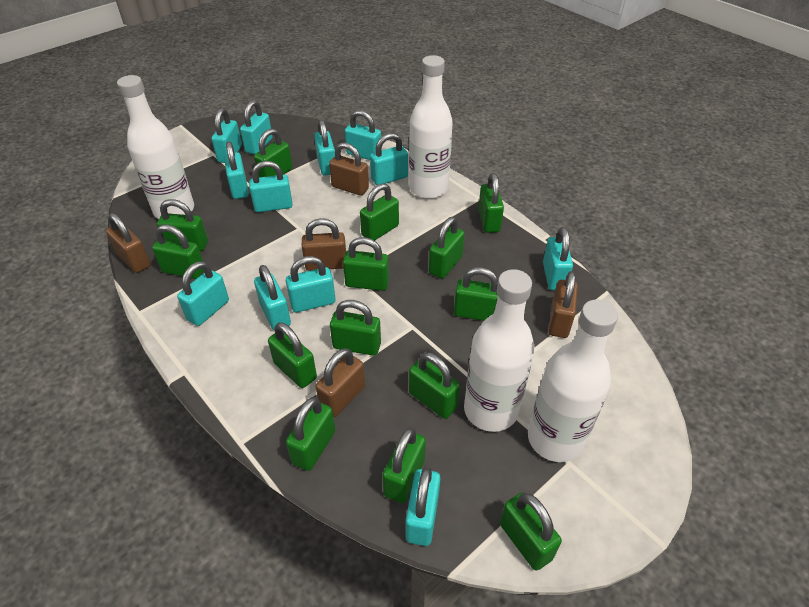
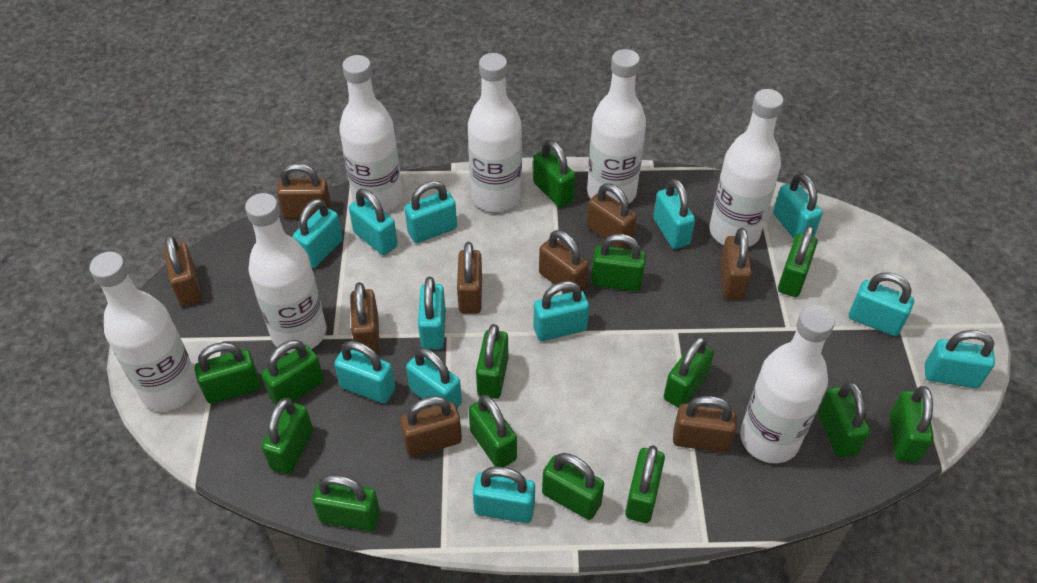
brown padlock: [106,213,151,273] [302,218,346,271] [316,348,365,417] [329,142,369,196] [549,271,578,338] = 5 -> [164,234,202,306] [277,163,332,218] [351,282,380,354] [400,396,462,457] [457,242,482,314] [539,230,589,293] [587,183,637,248] [673,396,737,453] [720,228,752,299] = 9
white bottle: [117,75,194,219] [409,55,453,199] [464,269,534,432] [528,299,618,462] = 4 -> [89,252,198,411] [245,193,326,353] [339,55,403,213] [468,53,522,212] [587,49,646,204] [709,89,783,247] [740,305,835,463] = 7

